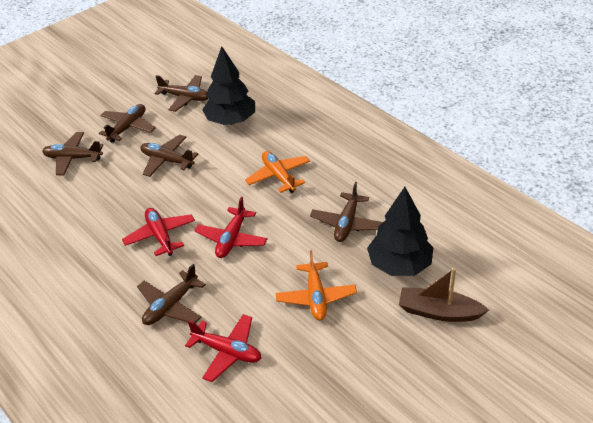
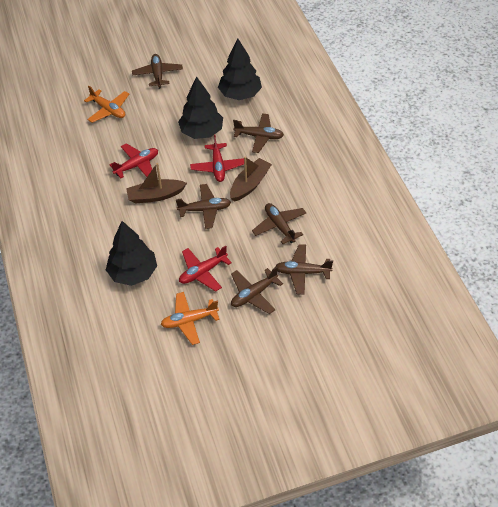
black tree: [202,46,255,125] [367,187,433,276] = 2 -> [106,221,157,286] [178,76,223,139] [218,39,262,100] = 3
brown boat: [399,268,489,322] = 1 -> [126,163,187,204] [230,156,272,202] = 2

